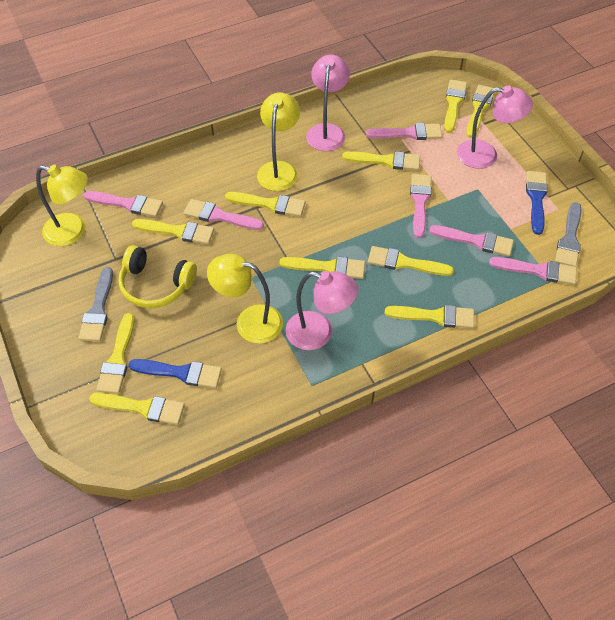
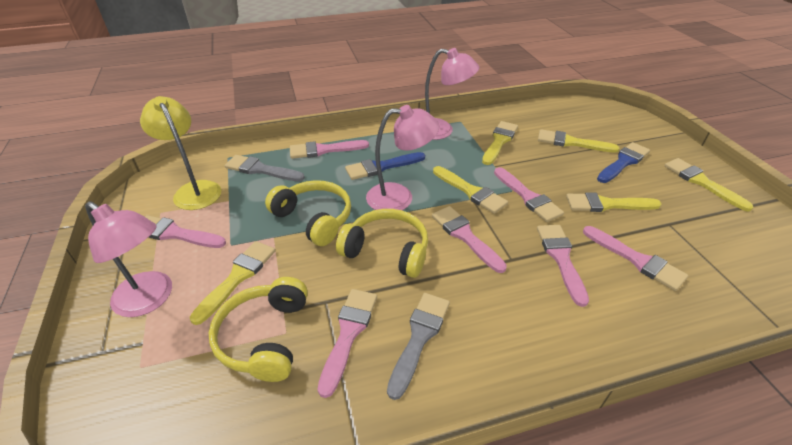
pink brush: [84,191,163,217] [184,199,264,230] [366,123,442,140] [410,174,432,238] [429,225,514,257] [489,257,577,285] = 6 -> [145,215,226,248] [290,140,369,159] [317,289,377,398] [432,206,507,273] [494,167,564,222] [537,225,589,307] [583,226,688,291] = 7
yellow brush: [89,393,185,425] [96,313,135,394] [132,219,214,244] [225,192,306,217] [280,257,365,279] [342,151,420,171] [368,246,454,276] [385,305,474,329] [444,80,467,133] [466,85,495,138] = 10 -> [190,241,275,325] [433,166,508,214] [482,121,518,165] [538,129,620,153] [566,192,661,212] [664,158,754,211] = 6
yellow headphones: [119,245,197,308] = 1 -> [209,277,308,382] [265,180,351,246] [336,209,428,278] = 3
yellow lamp: [36,165,88,246] [207,254,283,344] [257,92,300,191] = 3 -> [140,96,221,210] = 1

